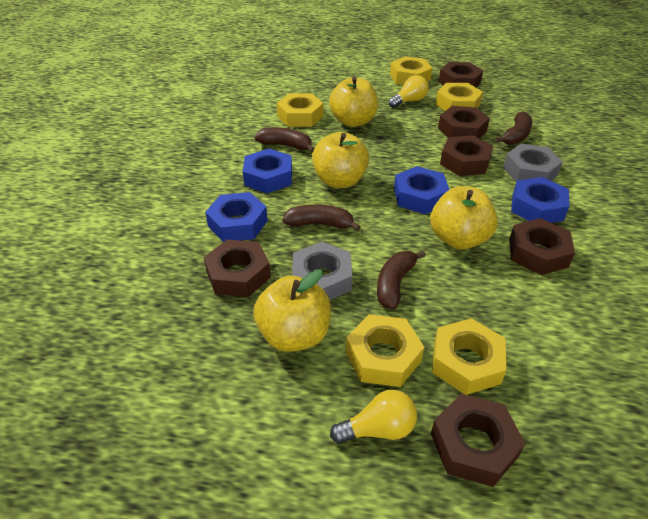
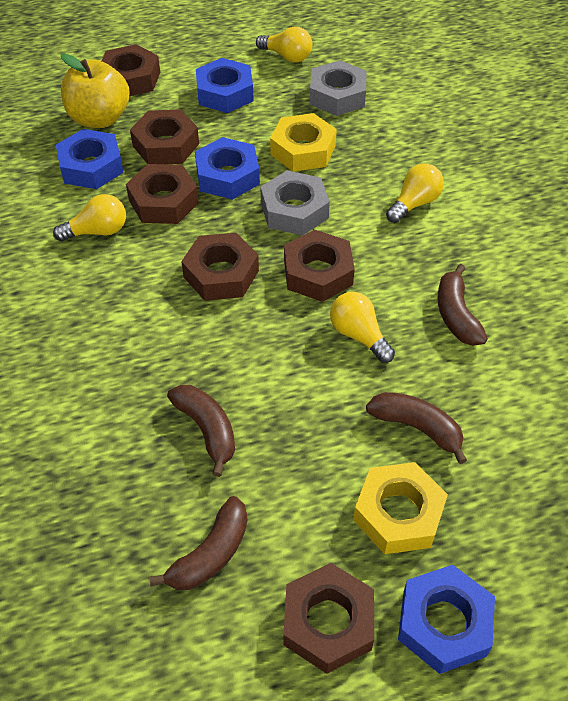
yellow apple: [254,269,331,352] [312,132,369,188] [329,77,378,127] [430,186,498,249] = 4 -> [61,53,130,128] = 1
yellow light bulb: [330,390,417,444] [389,75,429,108] = 2 -> [53,194,126,242] [256,26,312,63] [330,292,395,363] [386,163,444,223] = 4
yellow nut: [277,94,324,127] [346,314,424,387] [390,56,432,85] [432,318,507,395] [435,83,483,111] = 5 -> [270,113,337,172] [353,462,448,554] = 2

